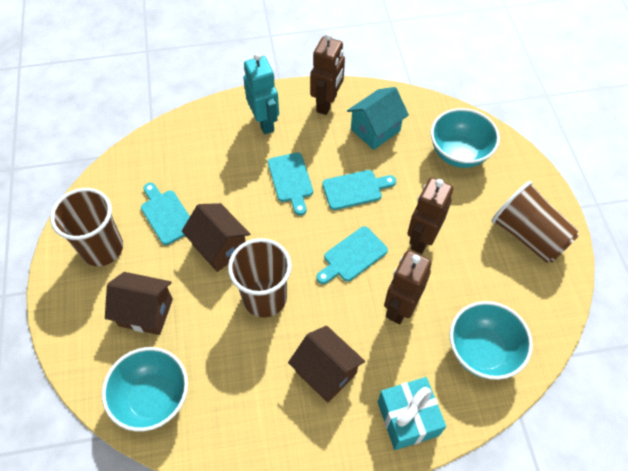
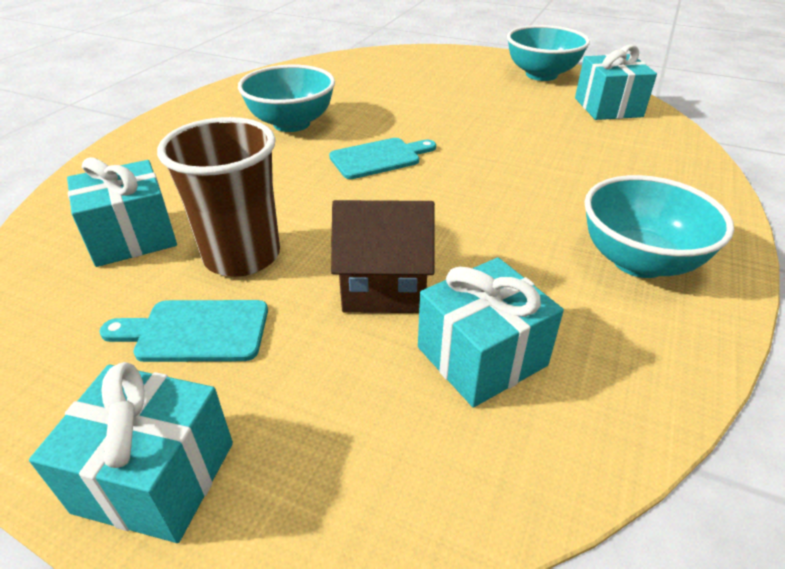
brown cup: [50,188,123,266] [228,238,292,318] [492,181,579,263] = 3 -> [157,117,280,277] = 1
brown house: [105,272,173,335] [182,203,250,272] [288,325,365,403] = 3 -> [331,200,435,313] = 1
brown robot: [310,33,345,115] [384,250,432,324] [407,177,453,254] = 3 -> none = 0
turquoise cutting board: [141,183,190,245] [268,153,313,215] [316,226,388,284] [322,170,396,210] = 4 -> [99,300,268,362] [329,138,436,179] = 2
turquoise gift: [378,377,446,450] = 1 -> [29,362,233,543] [67,157,177,267] [418,258,564,407] [575,44,657,120] = 4
turquoise house: [347,87,409,150] = 1 -> none = 0
turquoise robot: [243,53,279,134] = 1 -> none = 0

